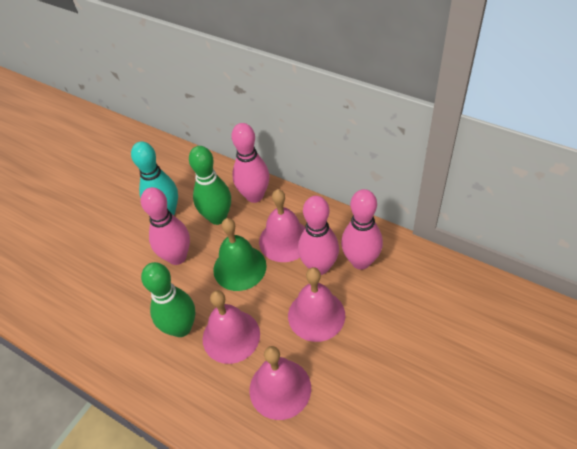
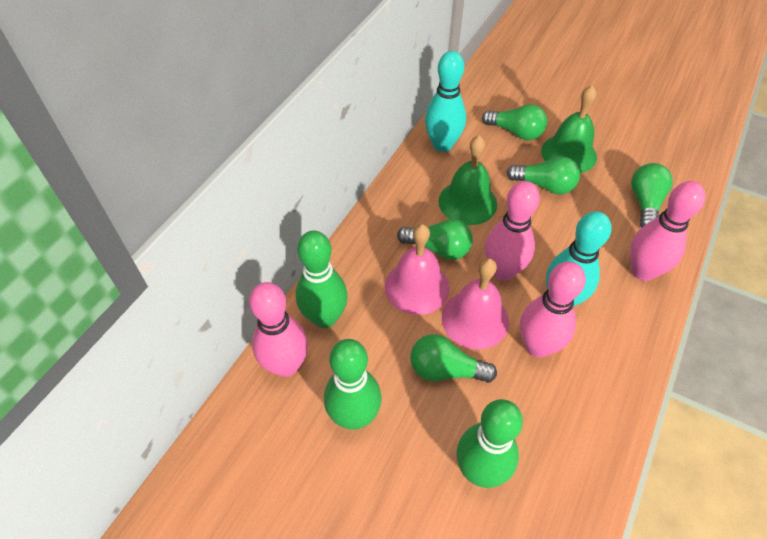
green bell: [213,218,267,291] = 1 -> [438,135,497,225] [541,85,597,173] = 2
green bowling pin: [141,262,195,337] [189,146,231,225] = 2 -> [295,231,348,328] [324,339,382,430] [456,399,523,488] = 3
green light bulb: none = 0 -> [397,219,473,260] [410,334,497,383] [482,104,547,140] [506,156,580,194] [631,163,673,228] = 5
pink bell: [203,290,260,364] [249,346,311,420] [259,189,305,262] [288,267,345,342] = 4 -> [385,224,450,315] [442,258,509,349] = 2
turquoise bowling pin: [131,141,178,216] = 1 -> [425,51,466,152] [546,211,611,307] = 2

